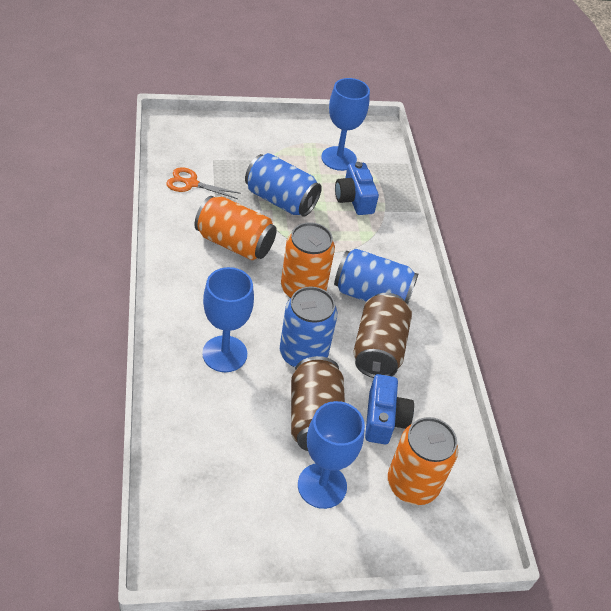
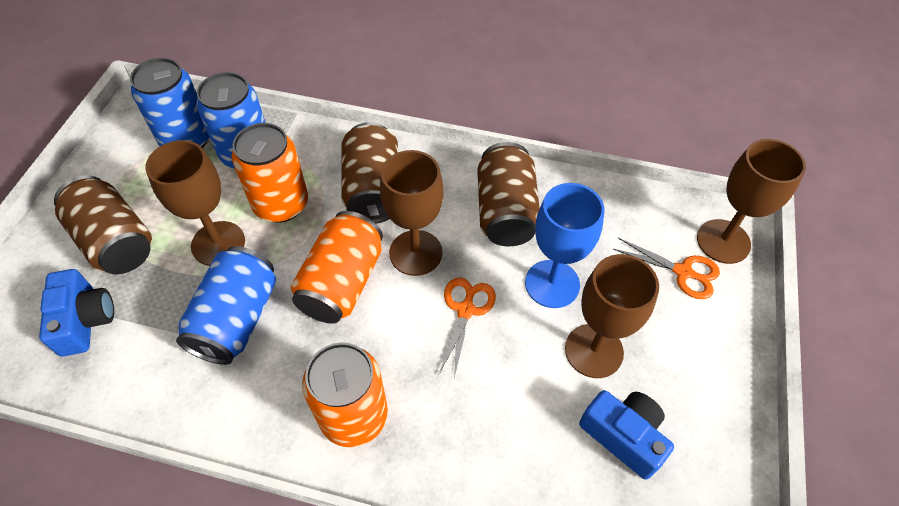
blue goblet: [202,267,254,372] [298,401,365,509] [321,78,370,171] = 3 -> [525,183,604,308] = 1
brown can: [291,356,345,451] [353,293,412,378] = 2 -> [54,176,152,274] [341,122,398,223] [477,142,540,246] = 3
brown goblet: none = 0 -> [146,140,245,266] [380,150,443,276] [565,254,659,378] [697,139,806,264] = 4
orange scissors: [166,168,241,199] = 1 -> [439,277,496,378] [613,238,720,299] = 2

